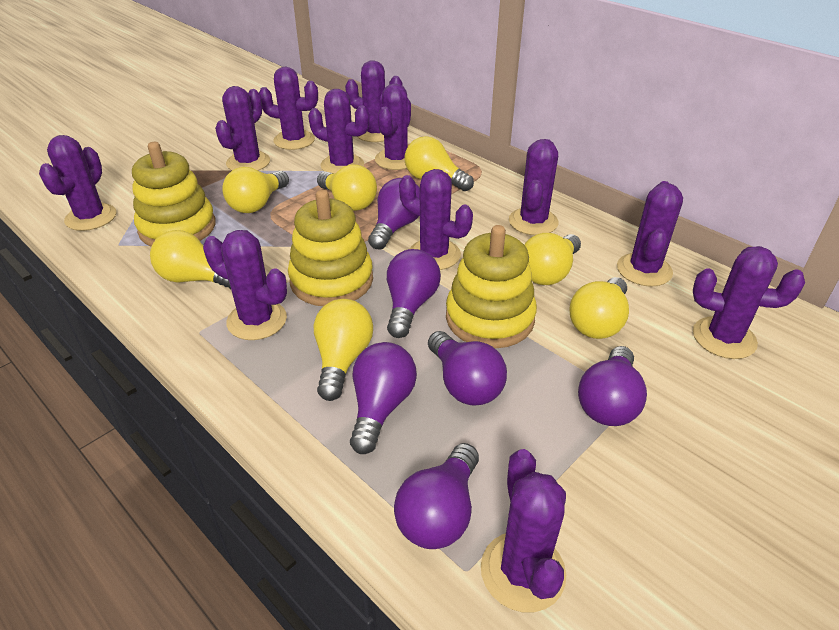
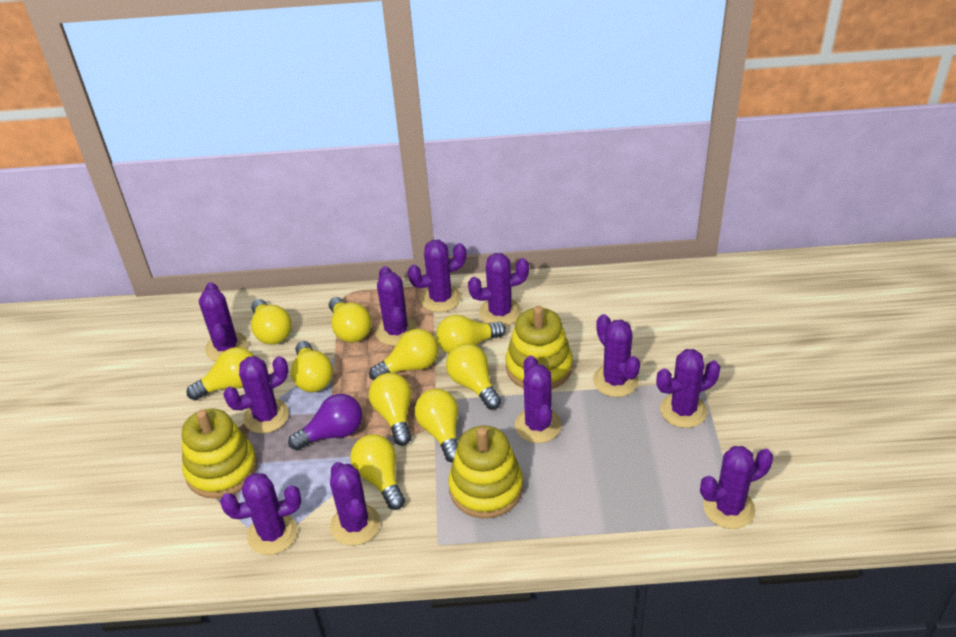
purple cactus: [39,135,116,231] [203,230,287,340] [215,86,270,171] [259,67,318,150] [308,89,369,174] [345,60,402,142] [375,84,411,170] [399,169,473,270] [481,449,566,612] [509,139,558,235] [617,181,683,287] [693,246,805,359] = 12 -> [199,282,248,361] [220,473,301,555] [223,356,289,433] [330,462,380,546] [375,266,418,346] [408,240,466,312] [468,253,529,326] [515,356,562,443] [593,314,640,397] [656,349,720,428] [700,446,773,529] = 11
purple light bulb: [350,342,417,454] [368,178,420,250] [387,249,441,338] [394,443,479,549] [428,331,507,406] [578,346,647,426] = 6 -> [288,394,362,451] = 1
yellow light bulb: [150,230,231,289] [222,167,289,213] [314,299,373,401] [317,164,377,211] [405,136,474,191] [524,233,581,285] [569,277,629,339] = 7 -> [187,347,254,400] [251,299,292,345] [291,341,333,392] [329,297,372,343] [350,434,405,510] [369,329,439,380] [369,373,412,446] [415,389,458,463] [436,315,506,354] [446,344,501,409] = 10

